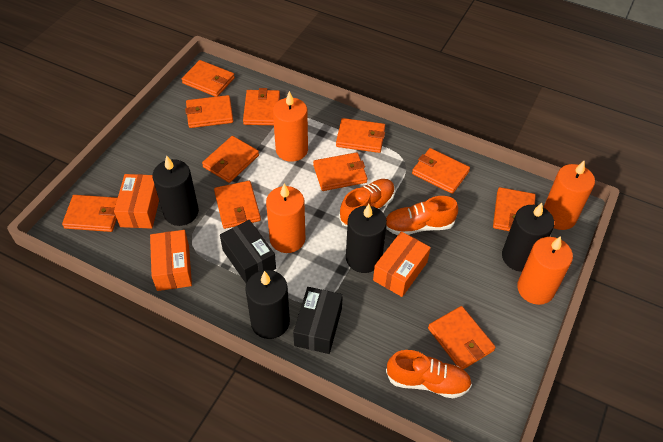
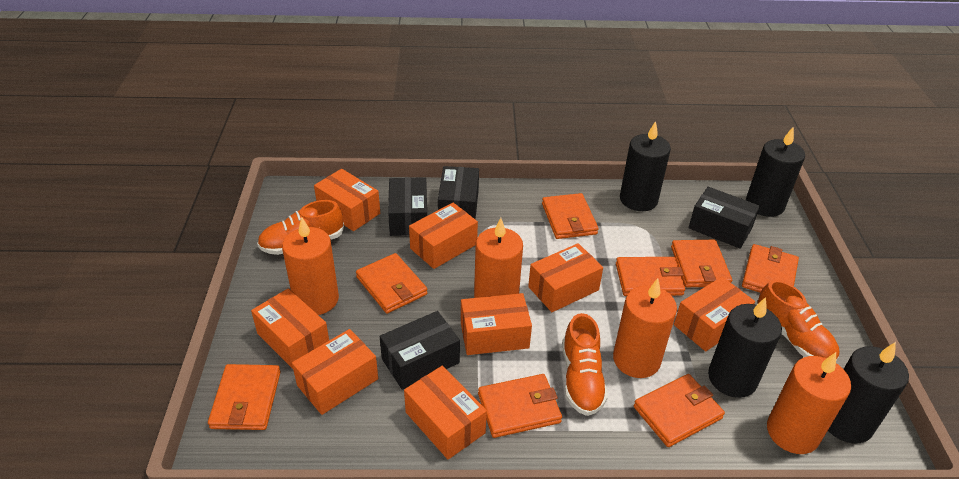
black box: [220,220,276,283] [293,287,343,354] = 2 -> [379,311,460,390] [388,177,427,236] [438,166,479,220] [688,187,760,249] = 4
orange box: [114,174,159,229] [150,230,192,291] [373,231,431,297] = 3 -> [251,288,329,369] [292,329,378,415] [314,169,380,231] [404,366,487,460] [409,203,478,269] [461,293,532,355] [528,243,603,312] [674,277,755,351] = 8
orange wallet: [62,195,118,232] [182,60,235,97] [185,95,233,128] [202,136,259,183] [214,181,261,229] [243,88,280,125] [313,152,368,191] [336,118,385,153] [412,148,470,194] [428,306,496,370] [493,187,536,231] = 11 -> [208,364,281,430] [356,253,427,314] [478,374,562,438] [542,193,599,239] [616,257,685,296] [634,374,725,447] [671,240,732,287] [742,244,799,292] = 8

